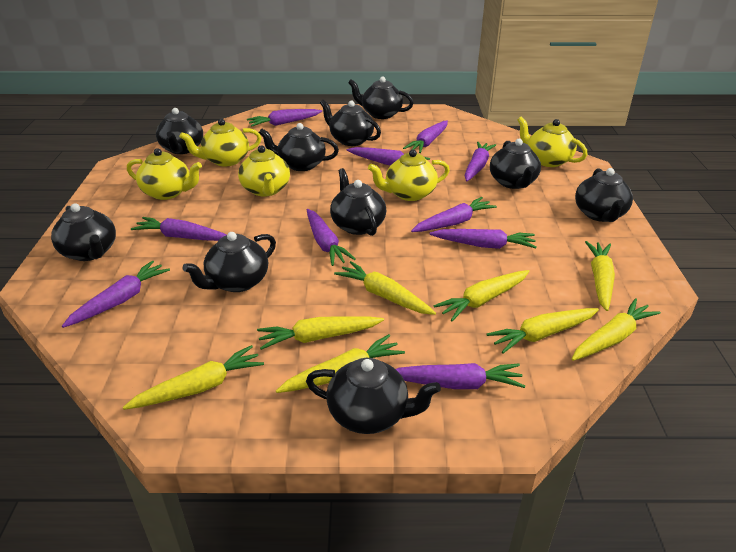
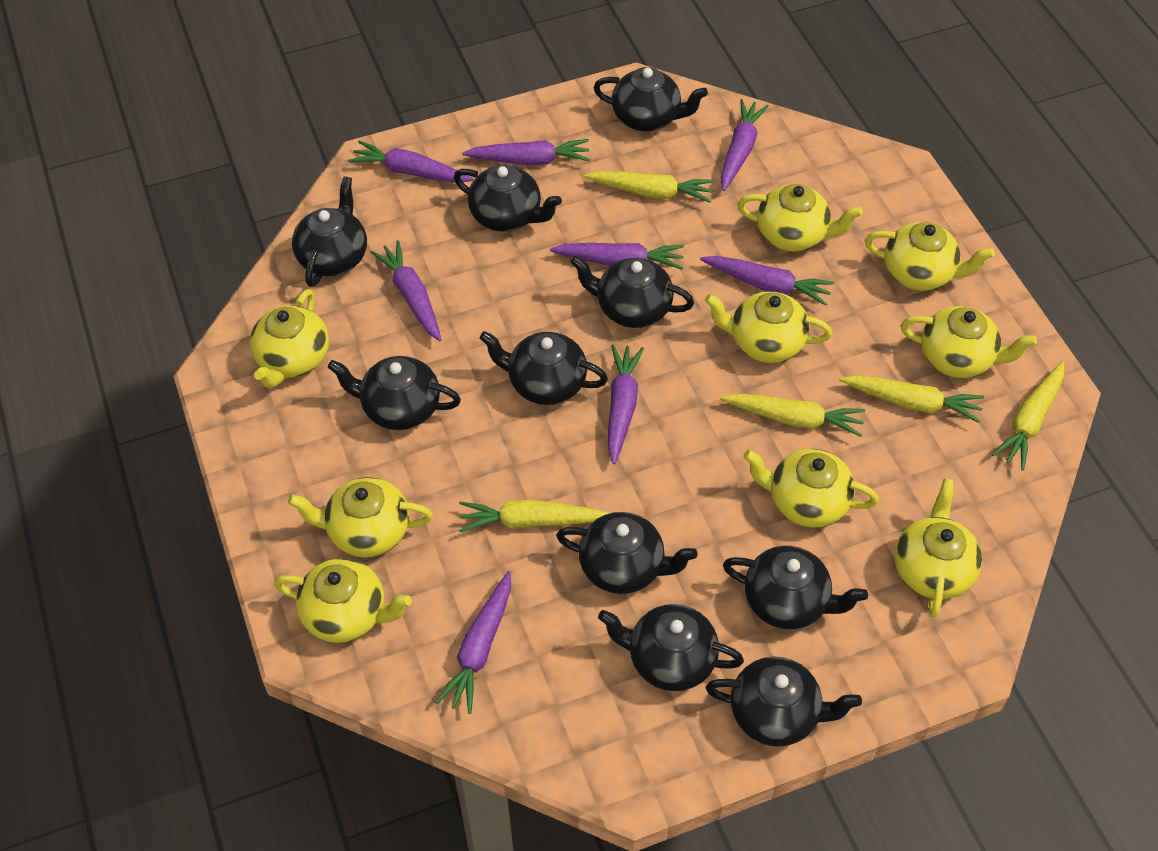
purple carrot: [62,260,170,328] [131,217,226,241] [247,109,322,127] [307,209,356,266] [347,147,430,166] [396,363,525,389] [403,120,448,153] [411,197,497,232] [430,229,537,249] [464,142,496,181] = 10 -> [348,141,473,182] [370,240,442,341] [436,571,511,714] [462,139,590,165] [550,243,684,270] [608,345,644,464] [700,256,834,306] [721,99,769,191] = 8
yellow carrot: [123,345,264,410] [257,316,384,350] [276,334,405,393] [334,261,436,315] [434,270,530,321] [487,308,599,353] [572,298,661,361] [585,241,615,311] = 8 -> [459,500,610,532] [584,171,714,203] [720,393,865,437] [839,375,984,423] [992,361,1064,470] = 5
yellow teapot: [127,148,202,200] [179,119,261,167] [238,145,290,197] [368,150,450,201] [517,117,587,167] = 5 -> [250,289,329,388] [274,558,412,643] [288,477,433,557] [705,291,832,363] [737,184,863,251] [743,449,879,527] [865,222,995,291] [894,478,982,617] [901,306,1037,378] = 9

